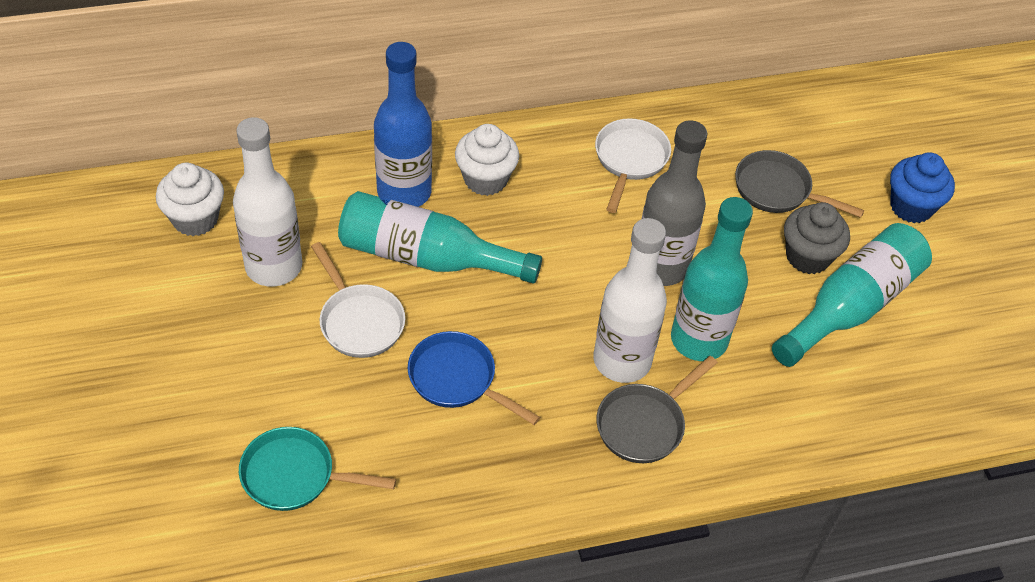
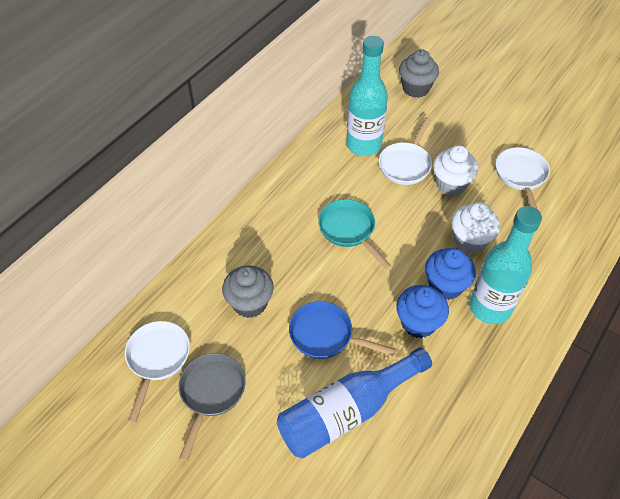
blue cupcake: [890,152,955,223] = 1 -> [396,285,449,338] [425,248,476,300] = 2
grey bottle: [642,120,707,286] = 1 -> none = 0
grey cupcake: [784,202,850,274] = 1 -> [222,265,274,318] [399,49,439,98] = 2
grey pan: [597,356,718,463] [735,150,864,218] = 2 -> [179,353,246,461] = 1
turquoise bottle: [338,191,542,284] [671,197,753,361] [772,223,932,367] = 3 -> [346,36,388,156] [470,206,542,324] = 2
white bottle: [233,117,302,287] [593,218,667,383] = 2 -> none = 0
white pan: [311,242,405,358] [595,118,671,213] = 2 -> [125,321,190,423] [379,117,432,185] [496,147,550,210] = 3

